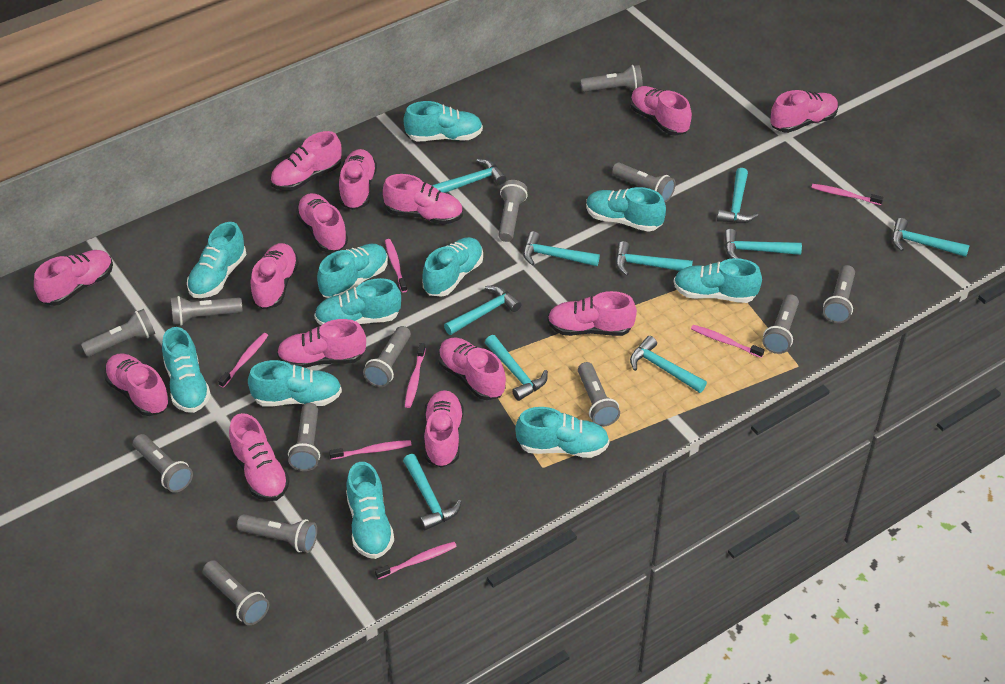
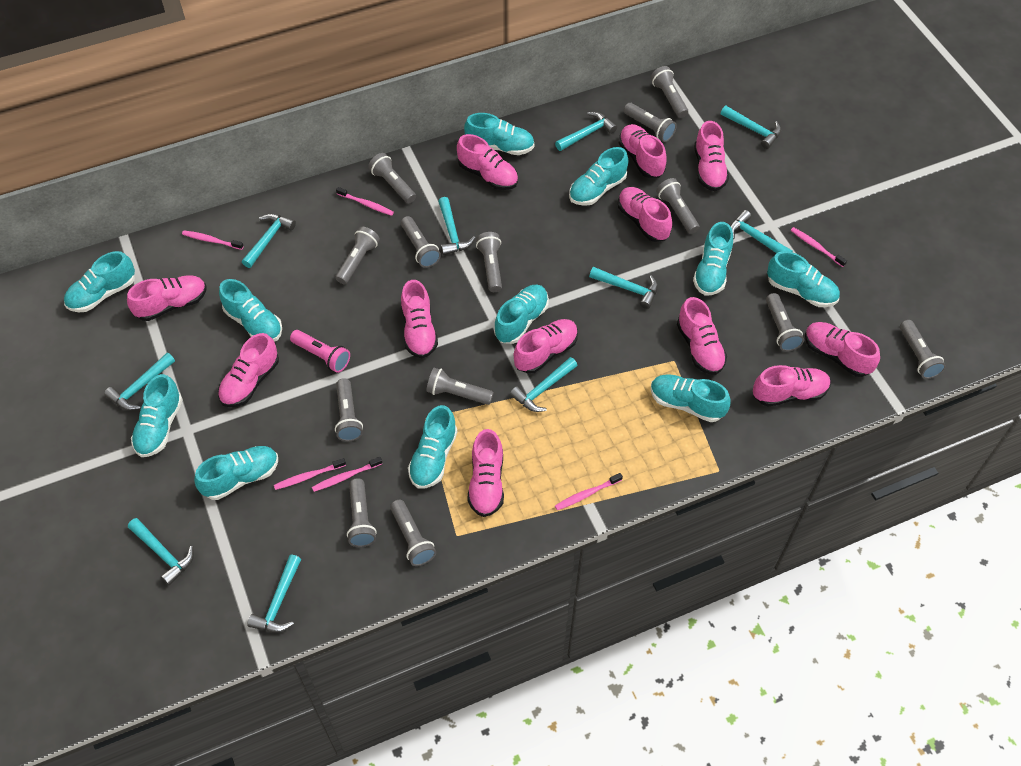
pink flashlight: none = 0 -> [290,330,350,373] = 1
pink shoe: [34,250,113,306] [105,353,170,416] [229,413,290,501] [251,243,299,309] [270,131,341,191] [277,319,366,368] [296,193,348,252] [339,149,377,210] [383,174,463,225] [424,390,464,468] [438,338,506,400] [547,291,637,336] [630,86,692,136] [770,90,839,133] = 14 -> [127,275,207,321] [218,333,279,407] [401,280,438,358] [457,134,518,190] [467,429,504,517] [514,319,578,374] [618,187,672,242] [619,124,667,178] [677,297,727,375] [694,121,729,191] [753,365,831,407] [805,322,880,377] = 12
pink toothbrush: [218,333,268,388] [329,440,412,460] [375,542,457,579] [385,239,407,292] [405,343,426,408] [691,325,764,358] [811,184,883,205] = 7 -> [182,231,244,250] [274,458,346,490] [312,457,382,492] [336,187,394,216] [555,473,623,510] [791,227,847,267] = 6

